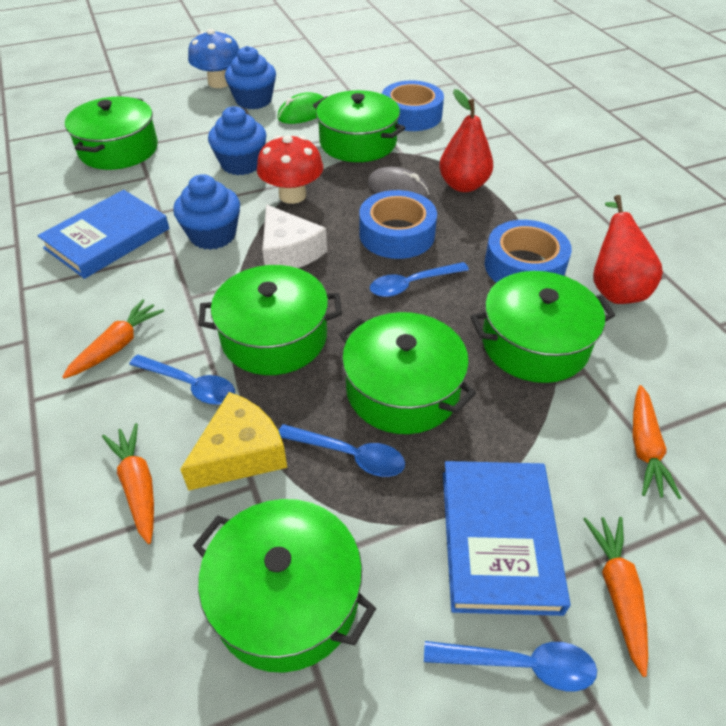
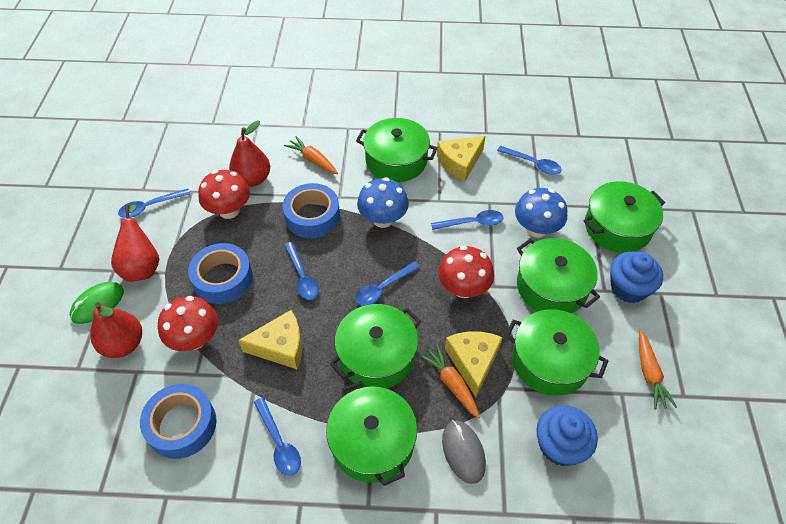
blue book: [37,190,170,279] [443,461,571,616] = 2 -> none = 0
blue cupcake: [173,174,240,250] [208,106,267,175] [225,46,276,109] = 3 -> [536,405,598,466] [610,251,663,303] = 2
blue mushroom: [188,29,240,88] = 1 -> [357,177,409,228] [515,188,567,238] = 2
blue spoon: [129,355,235,405] [279,424,405,477] [370,262,469,297] [424,641,597,691] = 4 -> [118,189,190,218] [254,397,301,476] [285,242,319,300] [355,261,420,306] [431,210,504,230] [497,146,562,175] = 6
orange carrot: [62,299,164,379] [102,423,154,544] [583,517,648,677] [633,385,681,499] = 4 -> [284,136,338,174] [420,345,480,419] [639,330,677,410] = 3
red mushroom: [257,135,323,204] = 1 -> [158,296,218,351] [198,170,250,219] [438,246,494,298] = 3
red pear: [439,89,493,192] [593,195,663,304] = 2 -> [91,302,142,358] [111,205,159,282] [229,120,270,187] = 3
white cheese: [262,204,327,268] = 1 -> none = 0
yellow cheese: [180,392,287,491] = 1 -> [238,310,302,369] [437,136,486,181] [445,332,503,397] = 3

